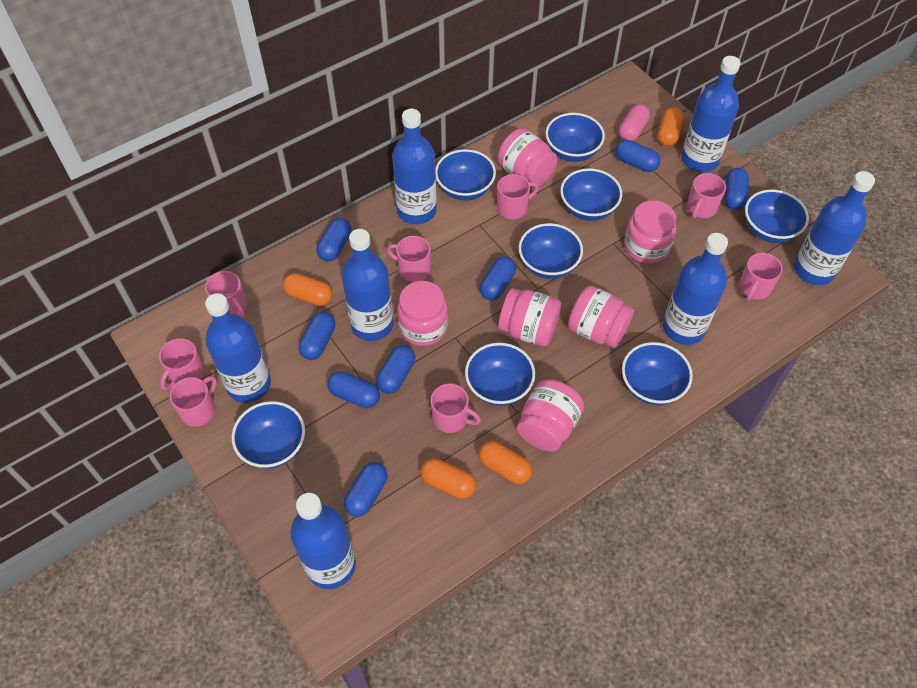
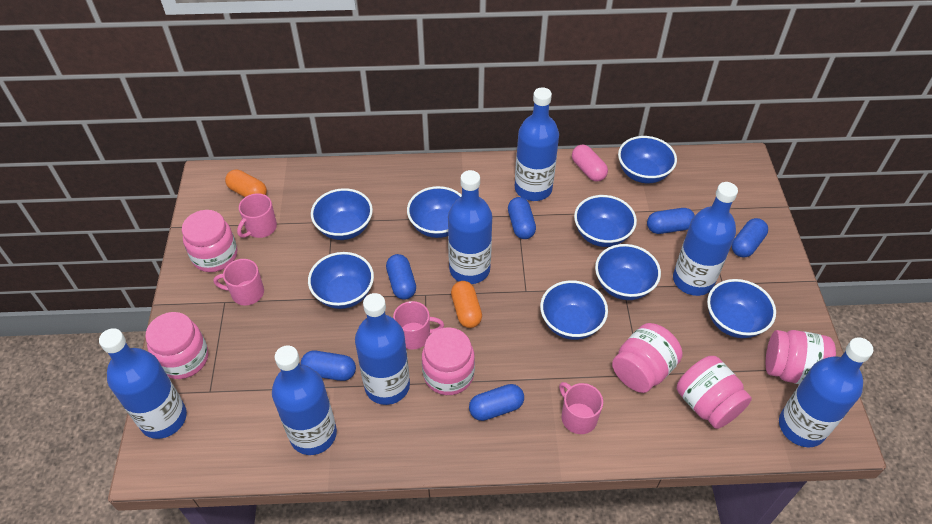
blue capsule: [298,312,335,360] [317,218,352,261] [327,371,380,408] [344,462,387,517] [376,345,415,394] [480,256,516,300] [615,140,660,172] [725,168,749,210] = 8 -> [301,351,356,381] [386,254,416,300] [469,384,524,421] [508,197,536,239] [647,208,695,234] [732,218,768,258] = 6
orange capsule: [283,273,332,306] [420,458,476,499] [478,441,532,484] [657,107,683,146] = 4 -> [225,169,267,197] [451,281,482,328] = 2
pink mug: [159,338,204,390] [170,376,217,427] [205,271,247,318] [387,236,431,282] [431,383,481,433] [497,174,539,219] [687,173,726,218] [739,253,783,301] = 8 -> [214,259,264,306] [237,193,277,238] [393,301,444,350] [559,382,603,434] = 4

